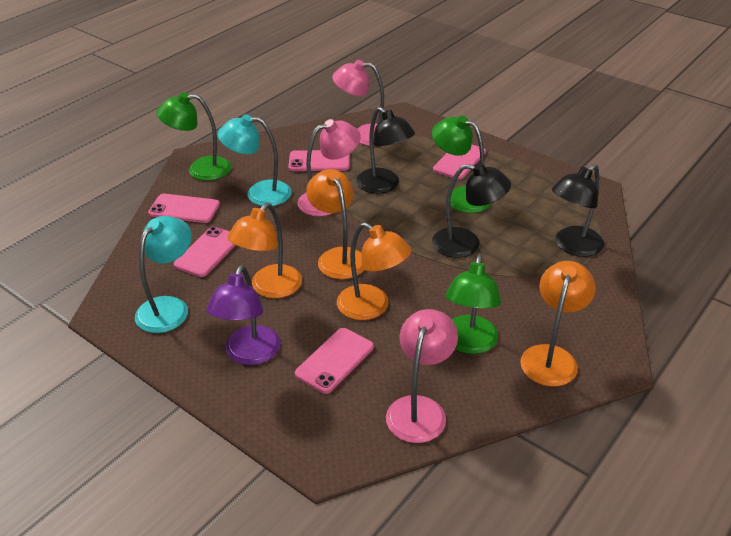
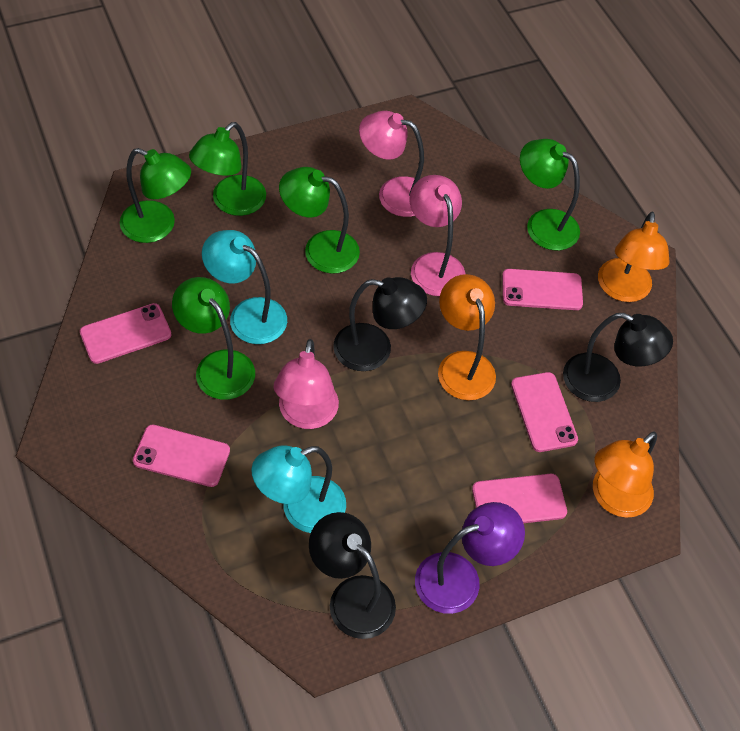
green lamp: [156,93,231,181] [432,116,491,213] [446,254,501,354] = 3 -> [120,148,191,243] [172,277,255,400] [189,122,266,216] [279,167,360,274] [520,139,580,251] = 5
orange lamp: [227,203,302,298] [306,169,364,279] [337,222,411,320] [520,261,596,387] = 4 -> [438,274,496,400] [593,431,657,518] [598,212,670,302] = 3

